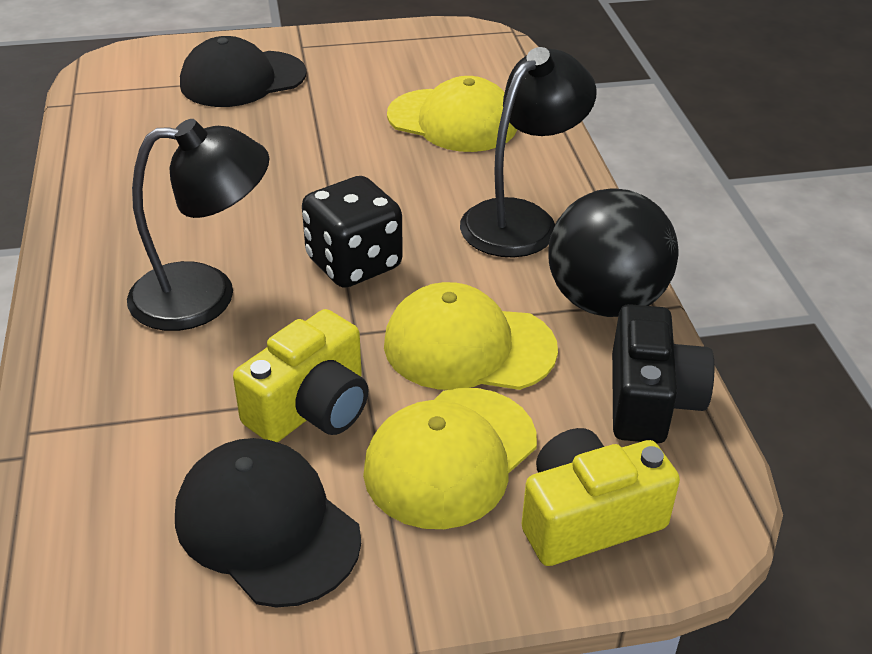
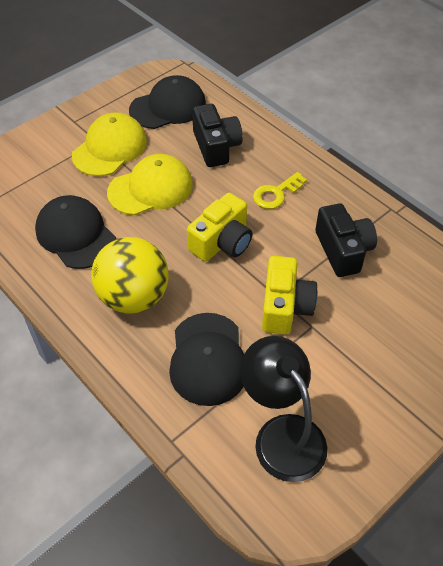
black ball: [548,189,678,317] = 1 -> none = 0
black camera: [612,304,714,443] = 1 -> [192,104,243,167] [315,203,377,277] = 2
black cap: [175,438,361,607] [180,36,307,107] = 2 -> [35,195,116,269] [129,75,206,129] [169,313,244,406] = 3
black dice: [302,176,403,288] = 1 -> none = 0
black lamp: [127,119,270,331] [460,47,597,257] = 2 -> [240,336,327,482] = 1
yellow ball: none = 0 -> [91,237,169,314] = 1
yellow cap: [363,388,537,529] [384,282,558,390] [387,76,517,152] = 3 -> [72,112,147,176] [107,154,193,215] = 2
yellow key: none = 0 -> [253,172,307,209] = 1

